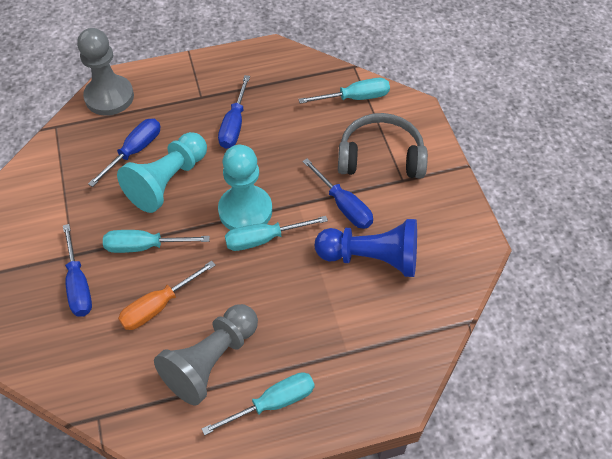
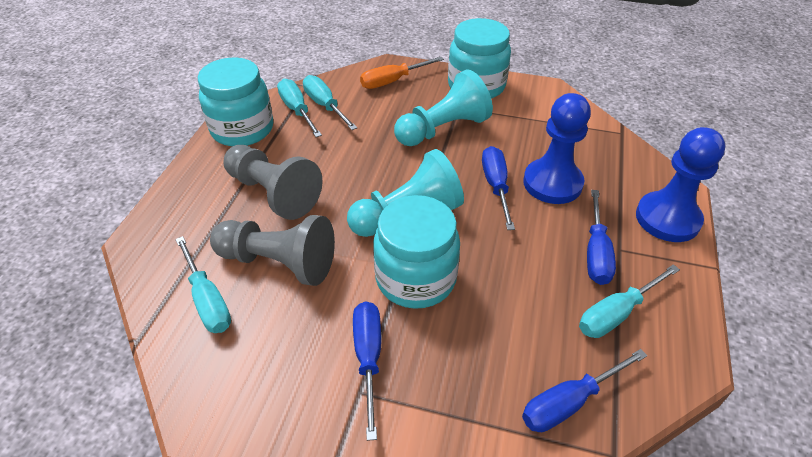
blue pawn: [315,219,417,277] = 1 -> [523,93,591,204] [636,127,726,242] = 2
grey headphones: [338,113,428,178] = 1 -> none = 0
turquoise jar: none = 0 -> [198,58,273,147] [373,195,460,309] [448,18,511,99] = 3

